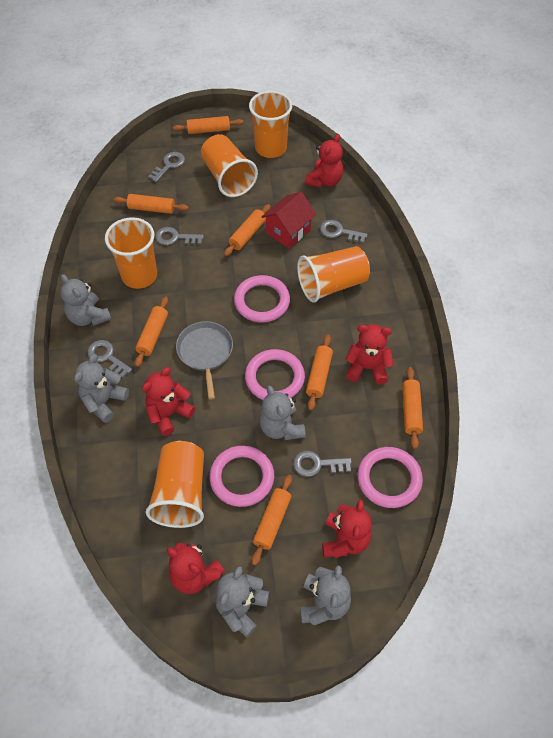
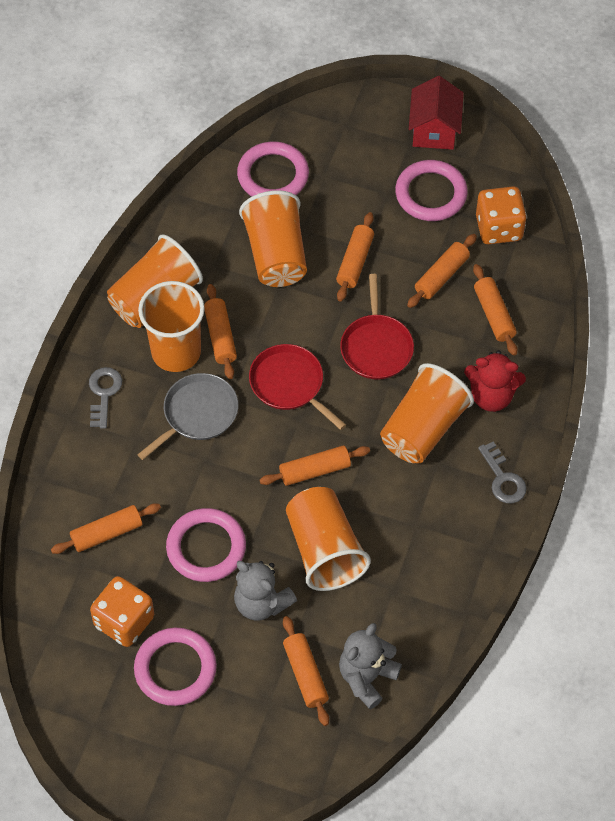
grey key: [88,340,132,378] [148,152,185,182] [155,227,204,245] [293,451,352,477] [320,220,367,243] = 5 -> [89,367,122,429] [478,441,527,503] = 2
grey teddy bear: [60,274,111,326] [74,354,129,423] [215,566,269,637] [259,385,306,440] [300,566,351,626] = 5 -> [234,561,297,621] [339,623,402,709] = 2
orange dice: none = 0 -> [90,576,154,647] [476,186,527,244] = 2
red pan: none = 0 -> [249,344,346,430] [340,274,414,380] = 2
red teddy bear: [142,367,195,436] [167,543,225,594] [305,134,343,188] [322,500,372,558] [345,324,394,384] = 5 -> [464,350,526,412] = 1

